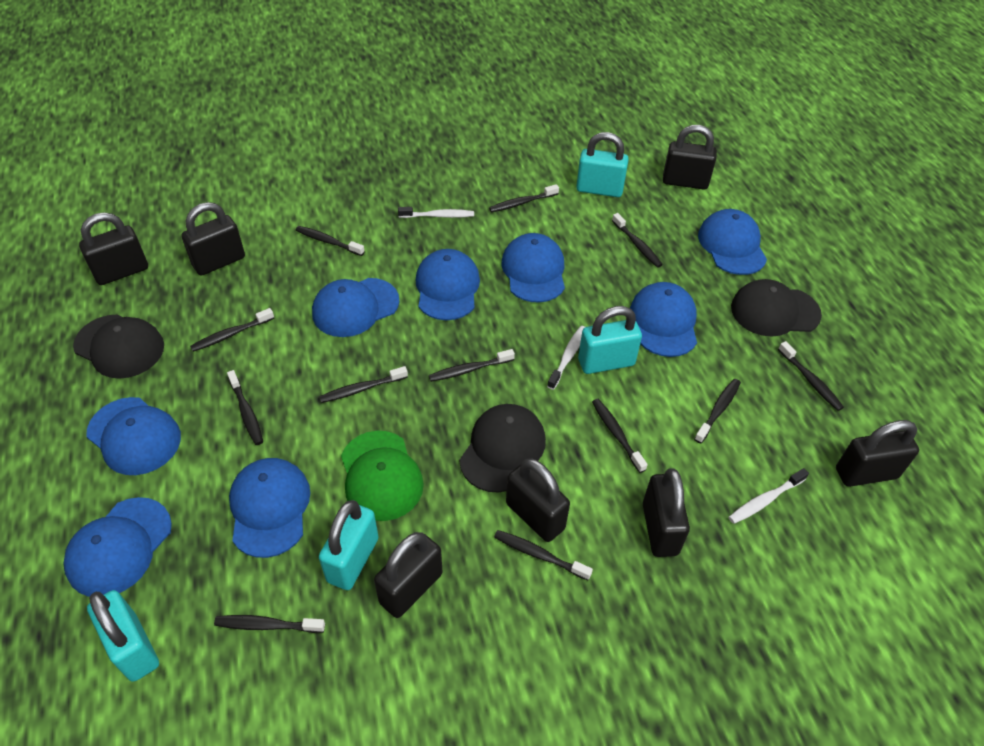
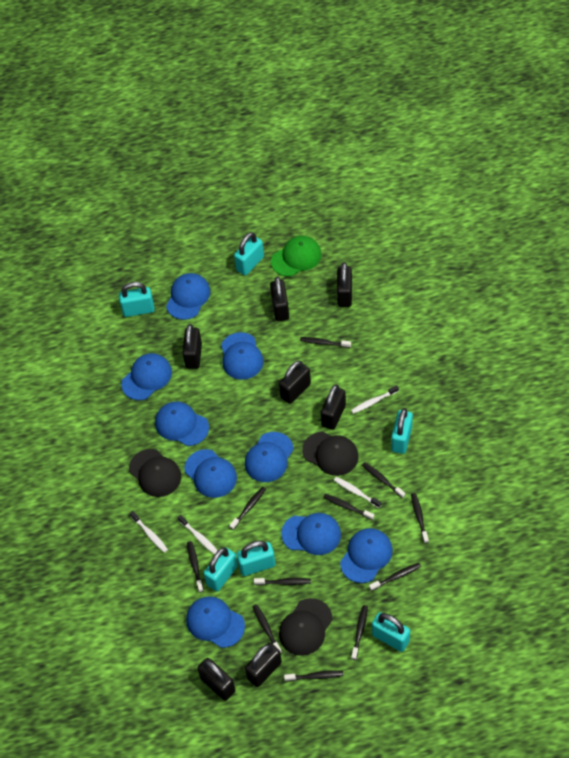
black toothbrush: [190,308,274,352] [214,615,325,633] [227,370,263,445] [296,226,365,256] [319,366,408,403] [429,349,515,382] [489,184,559,212] [494,530,593,580] [592,399,648,473] [612,213,663,268] [694,379,741,443] [778,341,844,411] = 12 -> [187,541,204,593] [229,487,266,530] [252,604,282,654] [254,578,311,585] [284,670,343,681] [300,337,351,348] [323,494,374,520] [351,605,368,660] [362,462,405,498] [369,563,421,591] [411,493,429,544] = 11
blue cap: [63,497,172,597] [86,397,181,475] [229,458,310,558] [312,278,399,337] [416,249,480,320] [501,233,565,303] [630,282,697,357] [698,209,767,275] = 8 -> [121,353,172,400] [155,401,209,446] [166,273,210,320] [185,449,237,498] [186,596,245,648] [221,332,264,380] [245,432,294,482] [281,513,341,555] [340,528,393,583] = 9
turquoise padlock: [87,590,159,682] [319,500,379,590] [576,132,629,197] [578,306,642,374] = 4 -> [119,282,155,317] [204,547,238,592] [234,232,264,275] [237,541,276,576] [372,612,410,652] [391,408,413,454] = 6
white toothbrush: [398,207,474,218] [547,326,585,390] [729,468,809,524] = 3 -> [130,511,168,553] [177,515,218,554] [334,477,381,508] [351,385,399,414] = 4

